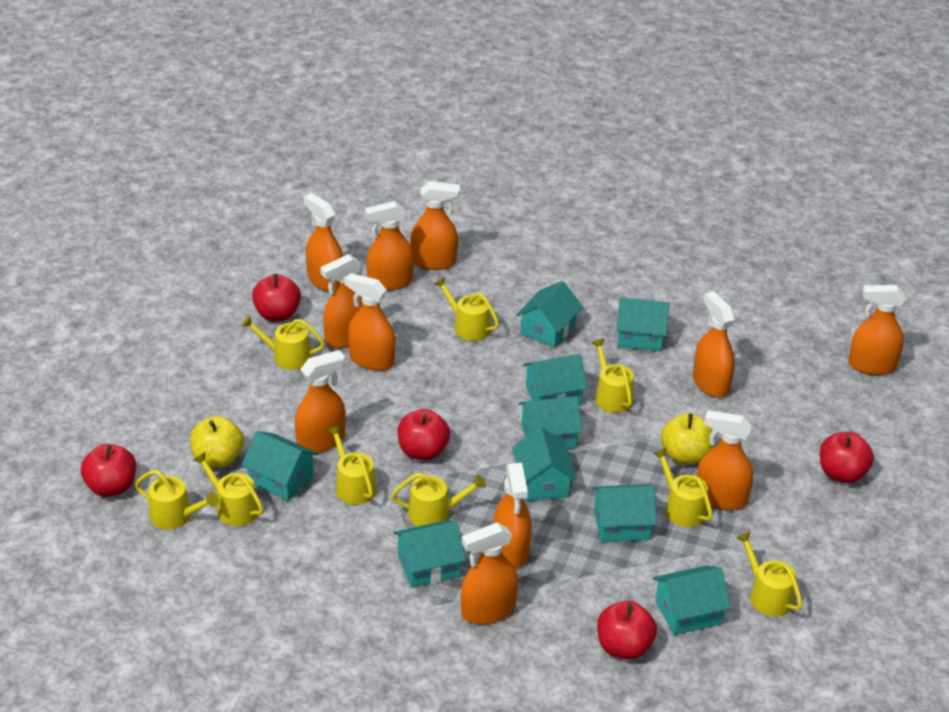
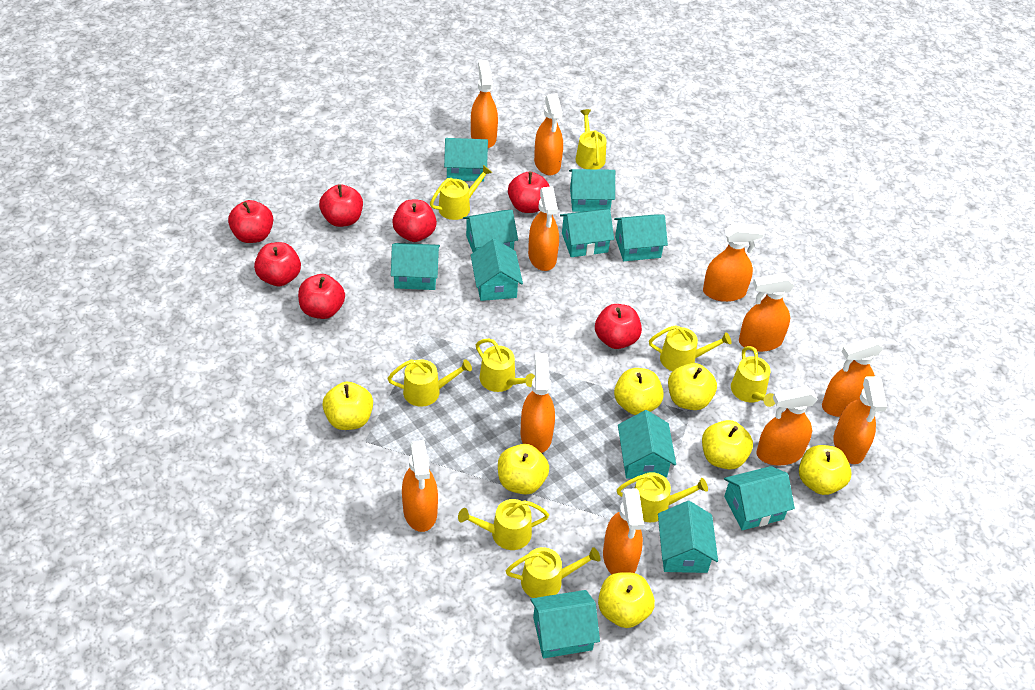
red apple: [81,444,136,497] [252,274,301,321] [397,409,450,460] [597,601,657,660] [820,432,874,483] = 5 -> [228,200,273,243] [254,242,301,286] [298,274,345,319] [319,184,363,227] [392,200,437,242] [508,172,550,213] [595,304,642,349] = 7
turquoise house: [241,431,318,501] [393,520,466,588] [512,427,577,501] [516,281,583,348] [519,396,582,449] [523,354,588,405] [592,484,657,542] [616,297,670,351] [653,565,731,635] = 9 -> [391,243,440,290] [444,138,488,182] [463,210,518,253] [471,238,523,301] [531,590,600,658] [560,209,614,257] [569,169,615,212] [614,214,668,261] [618,410,676,479] [658,501,718,573] [724,466,795,530] = 11
yellow apple: [190,416,244,468] [661,413,713,464] = 2 -> [322,382,373,430] [498,444,549,495] [598,572,655,628] [614,368,664,415] [668,363,717,410] [702,420,753,470] [799,445,852,495] = 7

